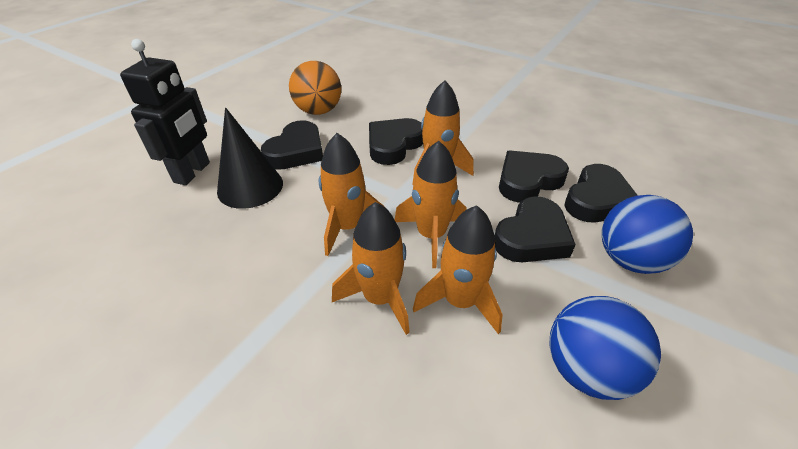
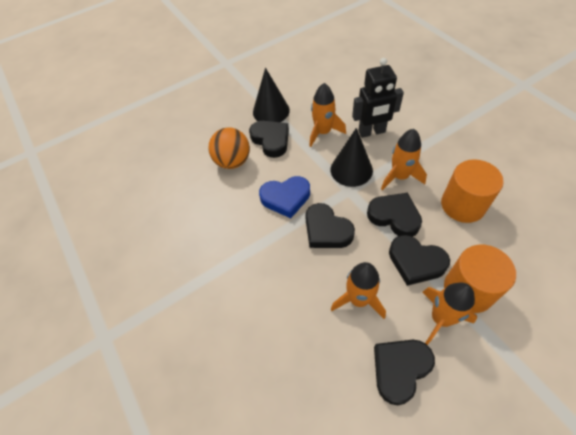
black cone: [217,107,283,209] = 1 -> [253,68,290,122] [331,128,373,187] = 2
blue ball: [549,296,661,400] [602,195,693,274] = 2 -> none = 0
blue heart: none = 0 -> [259,176,310,218] = 1
orange cylinder: none = 0 -> [441,159,504,223] [444,245,516,313] = 2
orange rocket: [319,133,386,256] [332,202,410,335] [395,141,467,268] [412,80,474,185] [413,205,503,334] = 5 -> [309,83,346,147] [331,262,386,319] [381,129,427,190] [423,283,477,345] = 4

